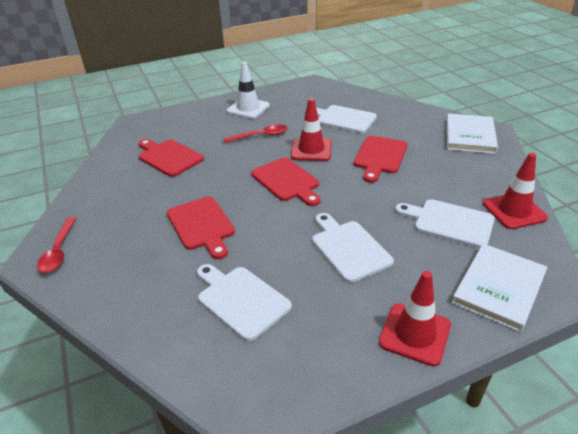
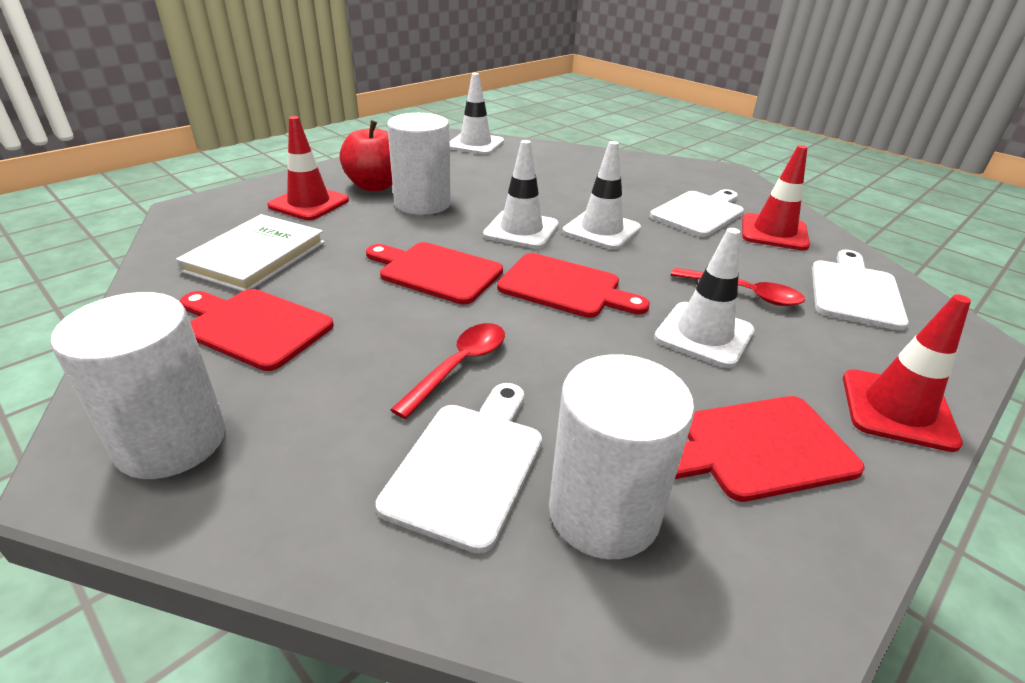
red apple: none = 0 -> [340,120,393,191] = 1
white book: [447,113,498,154] [452,244,547,332] = 2 -> [176,214,325,291] = 1
white cutting board: [197,264,292,342] [312,213,394,283] [316,105,377,133] [395,199,495,248] = 4 -> [376,383,542,554] [650,189,744,237] [812,250,909,330] = 3
white cylinder: none = 0 -> [51,292,226,479] [387,113,451,215] [549,354,695,559] = 3
white traffic cone: [227,61,270,119] = 1 -> [450,73,504,155] [483,140,559,249] [562,141,641,250] [654,228,755,368] = 4

